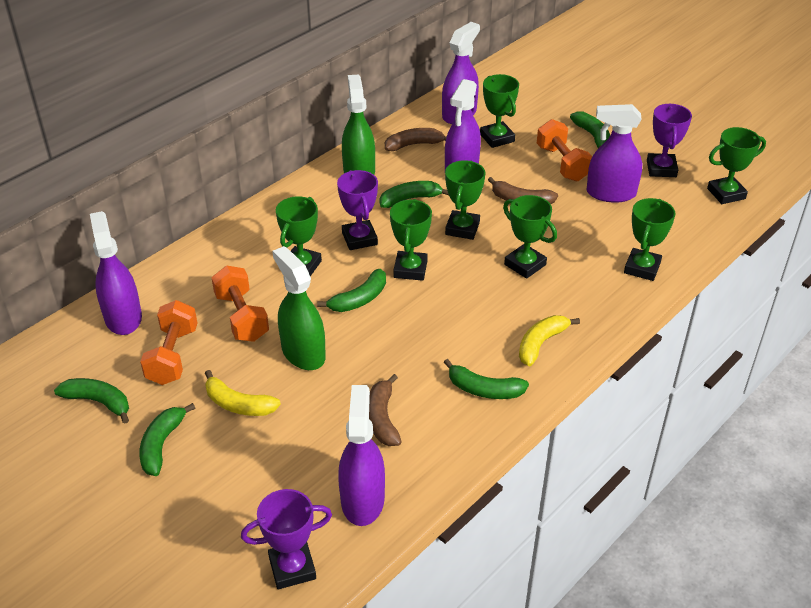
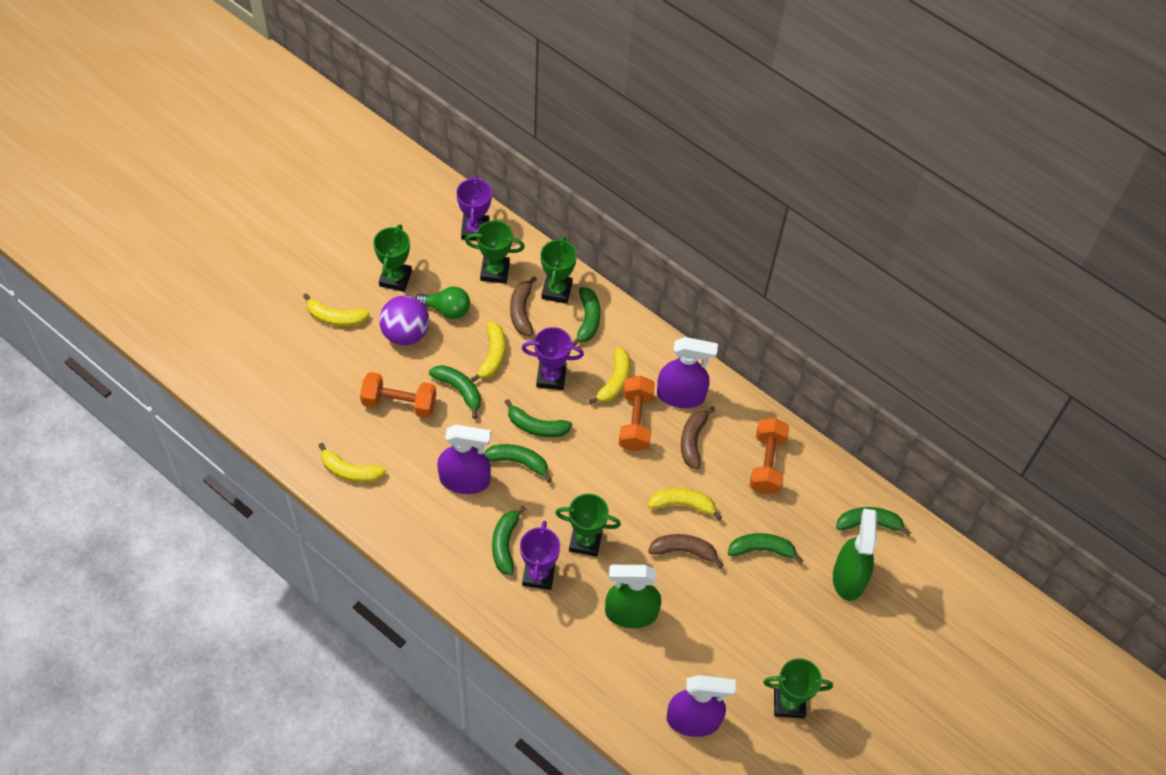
green banana: [54,378,129,424] [139,403,195,476] [317,269,386,312] [379,181,449,208] [444,359,529,399] [570,111,610,150] = 6 -> [429,365,481,419] [484,444,552,483] [492,506,526,575] [505,399,572,437] [572,287,600,346] [727,533,803,564] [836,507,911,536] = 7
green light bulb: none = 0 -> [415,286,470,319] = 1
green trophy: [276,196,322,276] [390,199,432,281] [445,160,485,240] [480,74,519,148] [503,195,557,279] [624,198,676,281] [707,127,766,204] = 7 -> [373,224,412,292] [465,220,525,284] [541,237,577,304] [555,494,621,557] [763,658,833,718] = 5
purple ball: none = 0 -> [379,296,429,346] = 1
purple spray bottle: [90,211,142,335] [338,385,385,526] [442,22,480,124] [445,79,481,170] [587,104,642,203] = 5 -> [437,425,491,494] [657,337,718,408] [666,675,736,737] = 3
yellow banana: [205,370,281,416] [519,315,580,366] = 2 -> [303,293,370,327] [318,443,386,483] [471,322,506,382] [589,347,630,404] [648,488,722,520] = 5

